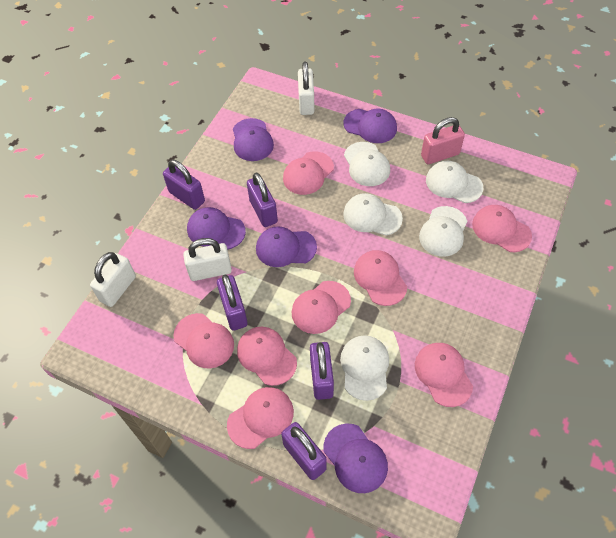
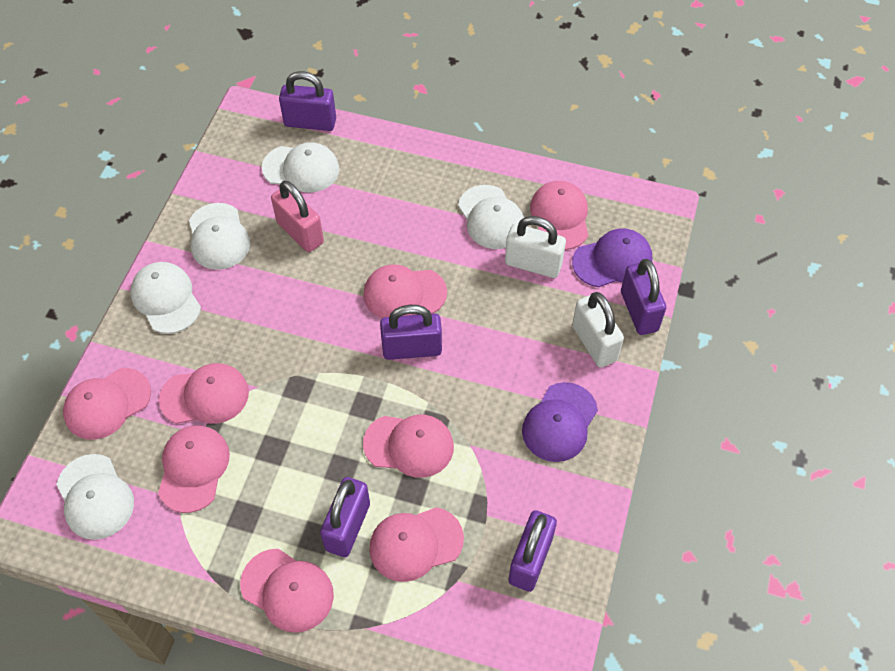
purple cap: [187,207,246,250] [233,118,274,161] [256,227,317,267] [323,423,388,493] [343,109,397,143] = 5 -> [522,382,598,462] [572,228,652,287] = 2
white padlock: [90,252,136,307] [183,238,232,281] [298,61,315,115] = 3 -> [505,216,566,278] [572,292,624,368] = 2

